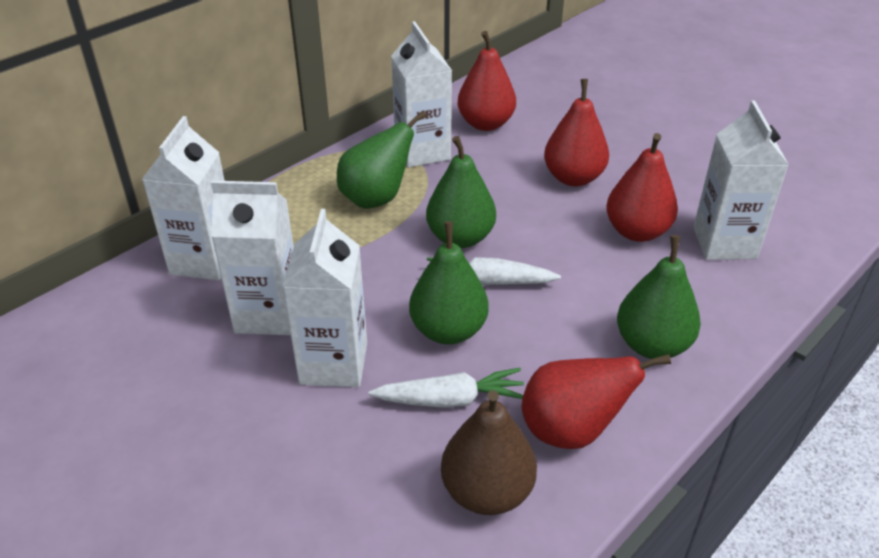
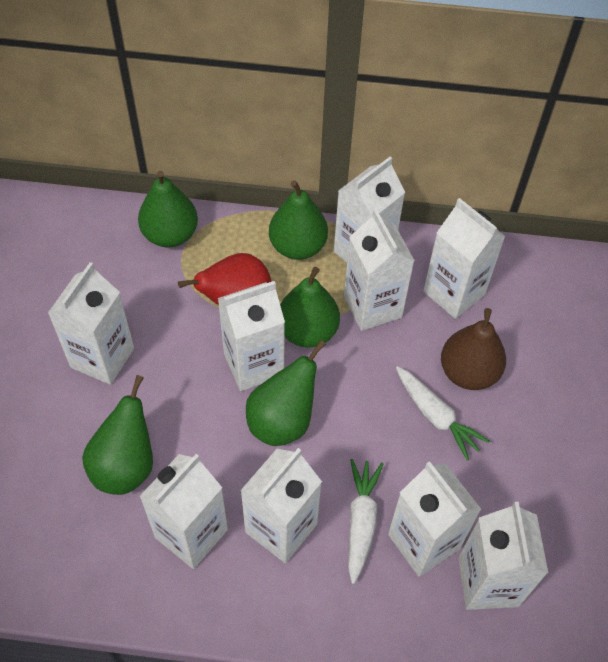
green pear: [337,111,427,209] [409,221,489,345] [426,136,496,248] [617,235,701,359] = 4 -> [82,375,153,495] [138,171,198,248] [246,340,326,446] [269,180,328,260] [280,267,340,347] = 5
red pear: [458,31,516,131] [522,354,671,449] [544,79,609,187] [606,133,678,242] = 4 -> [178,253,271,305] = 1
white carton: [142,116,225,280] [211,180,294,335] [282,209,367,387] [391,21,452,167] [693,100,789,260] = 5 -> [48,262,134,385] [139,454,228,569] [218,281,285,391] [240,448,322,563] [334,157,405,262] [344,209,415,331] [388,461,481,577] [423,198,506,319] [458,502,548,610] = 9

